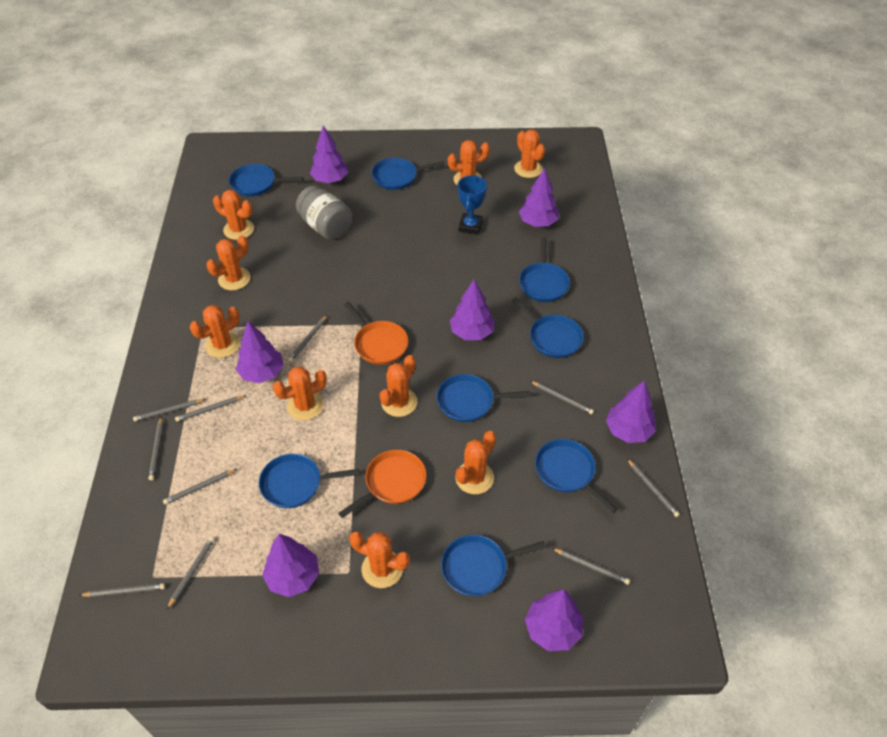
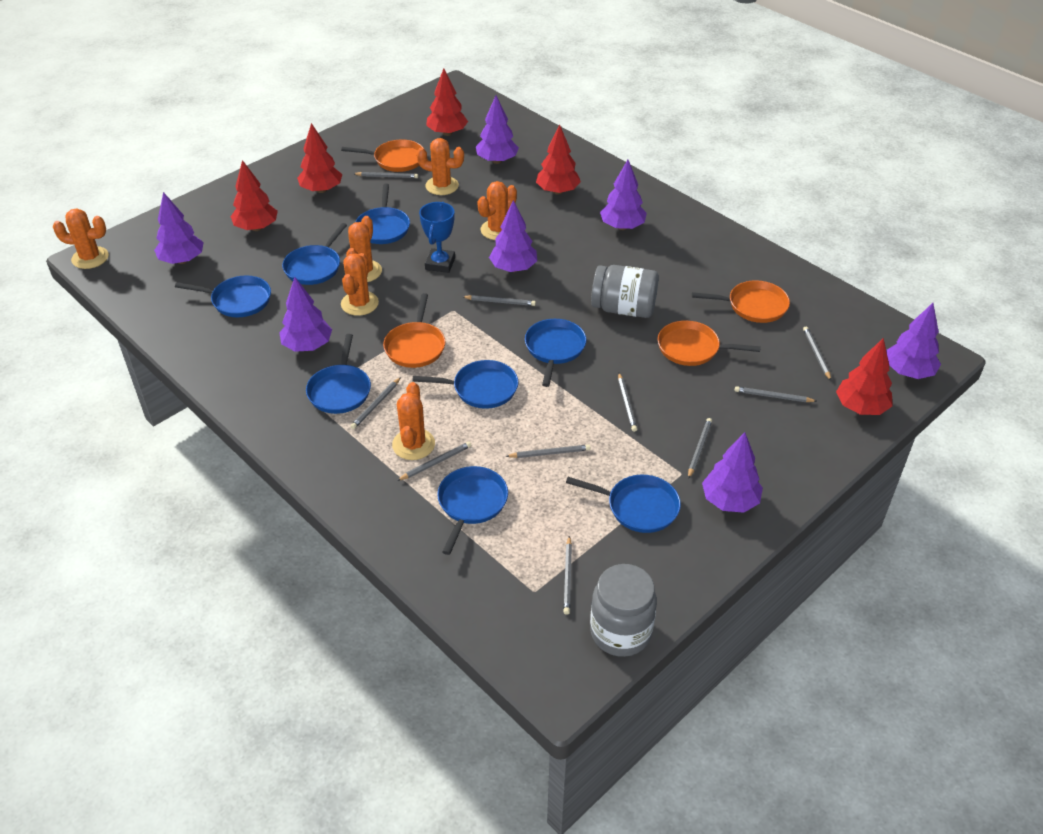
grey jar: [296,186,352,240] = 1 -> [590,564,657,657] [591,265,659,318] = 2
orange cactus: [190,305,240,358] [206,235,250,290] [213,190,254,240] [273,366,327,420] [349,532,410,588] [379,355,417,417] [448,140,490,185] [455,431,496,494] [514,130,545,178] = 9 -> [53,209,109,269] [341,253,379,316] [346,216,382,282] [392,382,435,460] [416,138,464,195] [477,181,517,240] = 6
orange pan: [338,450,427,518] [344,302,408,365] = 2 -> [341,140,423,172] [383,293,445,368] [658,320,761,366] [692,280,790,323] = 4
red tree: none = 0 -> [230,160,278,231] [297,123,342,193] [426,68,468,136] [536,125,581,195] [836,338,893,415] = 5

